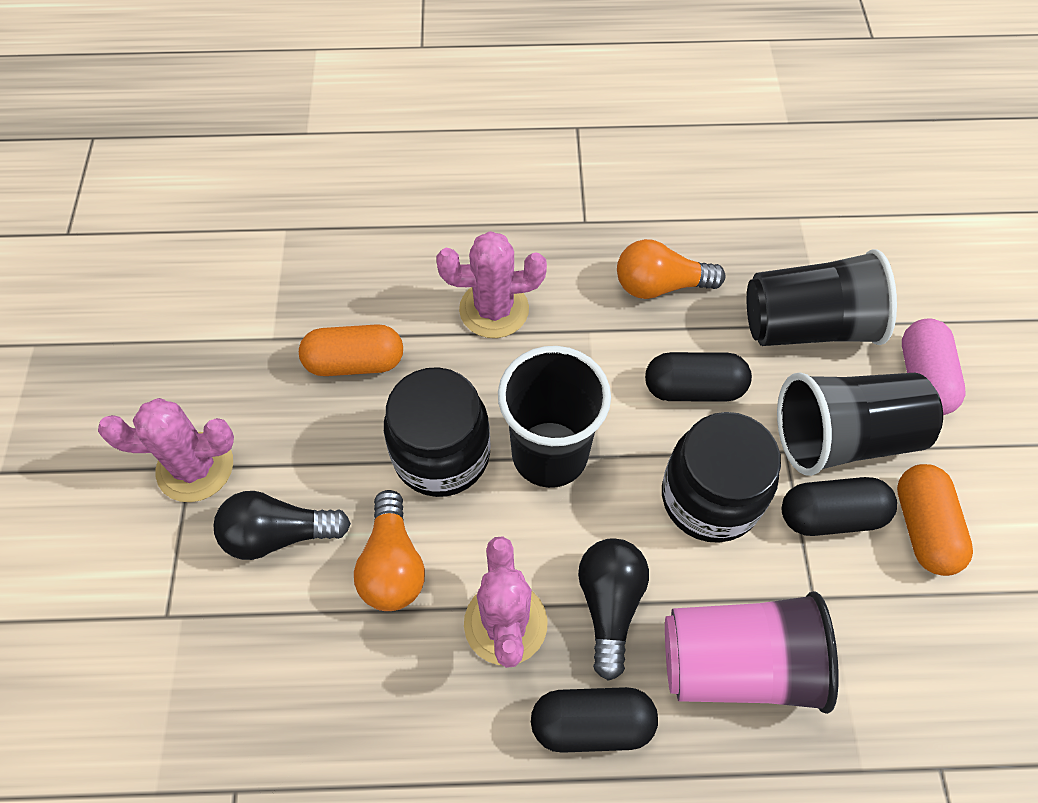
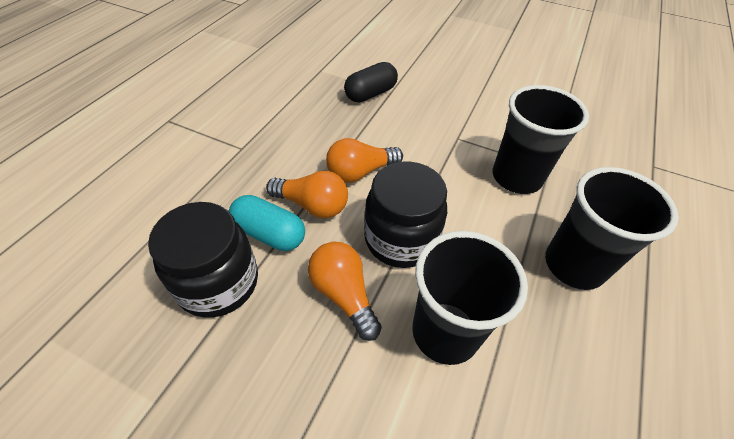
black capsule: [531,687,658,753] [645,352,752,402] [782,477,897,536] = 3 -> [344,62,398,102] = 1
black light bulb: [213,491,351,560] [578,539,649,681] = 2 -> none = 0
orange capsule: [299,324,403,376] [897,464,973,576] = 2 -> none = 0
orange light bulb: [354,490,425,611] [617,239,725,299] = 2 -> [266,171,348,218] [308,242,382,341] [326,138,403,183] = 3
pink cactus: [98,398,234,502] [436,231,547,338] [464,536,547,668] = 3 -> none = 0
pink capsule: [902,318,965,415] = 1 -> none = 0
pink cup: [665,591,839,714] = 1 -> none = 0
turquoise capsule: none = 0 -> [229,195,305,251] = 1

